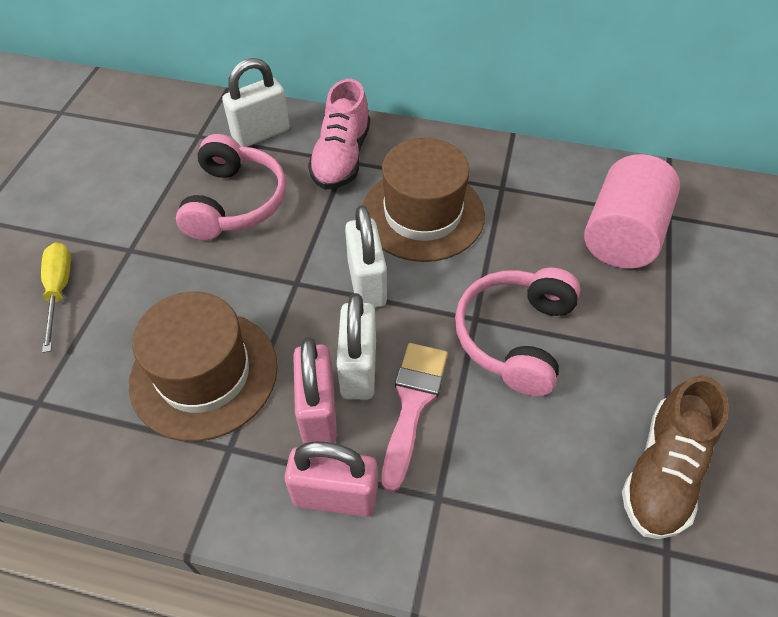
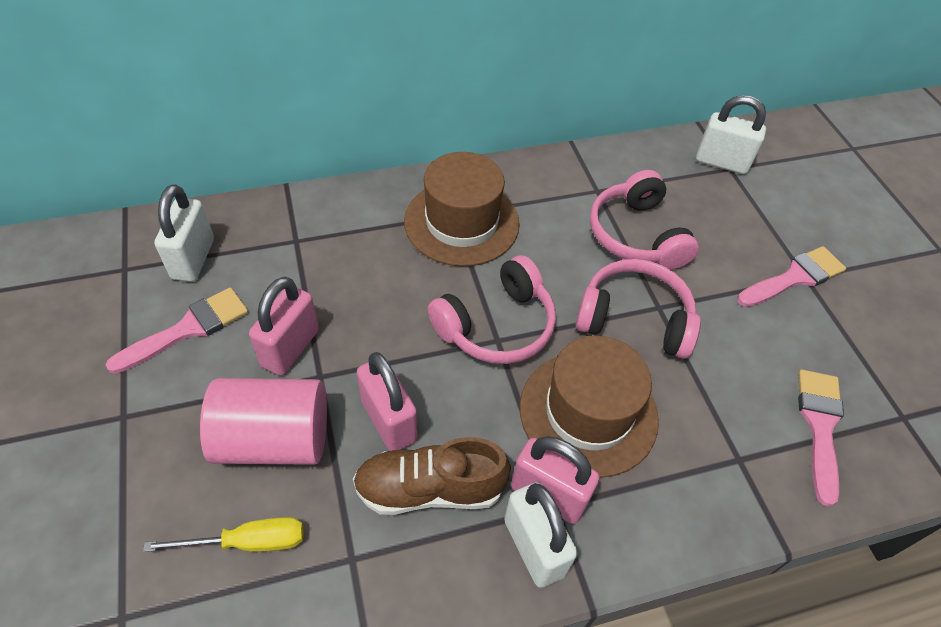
pink brush: [381,343,448,492] = 1 -> [106,287,248,374] [737,246,846,307] [798,370,844,507] = 3
pink headphones: [176,134,286,240] [455,268,581,396] = 2 -> [428,255,556,364] [575,259,701,359] [590,170,699,270] = 3
pink padlock: [284,441,378,517] [293,338,337,443] = 2 -> [249,277,319,376] [357,352,418,451] [511,436,600,524] = 3
pink shoe: [308,79,370,190] = 1 -> none = 0

